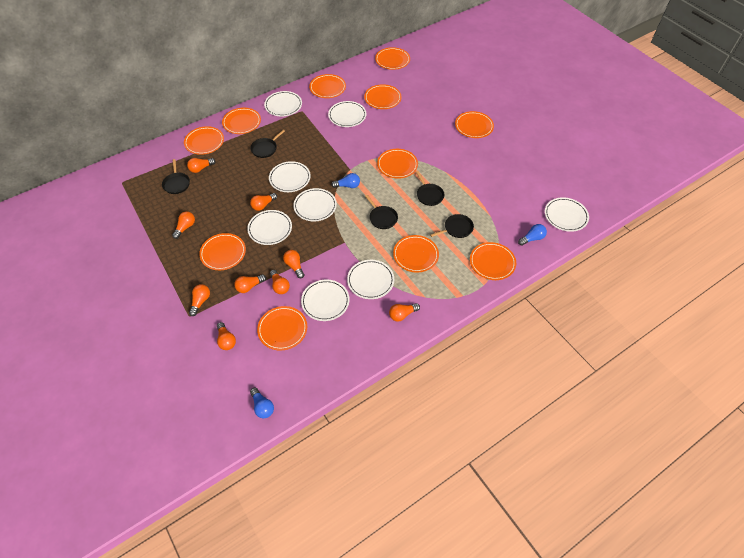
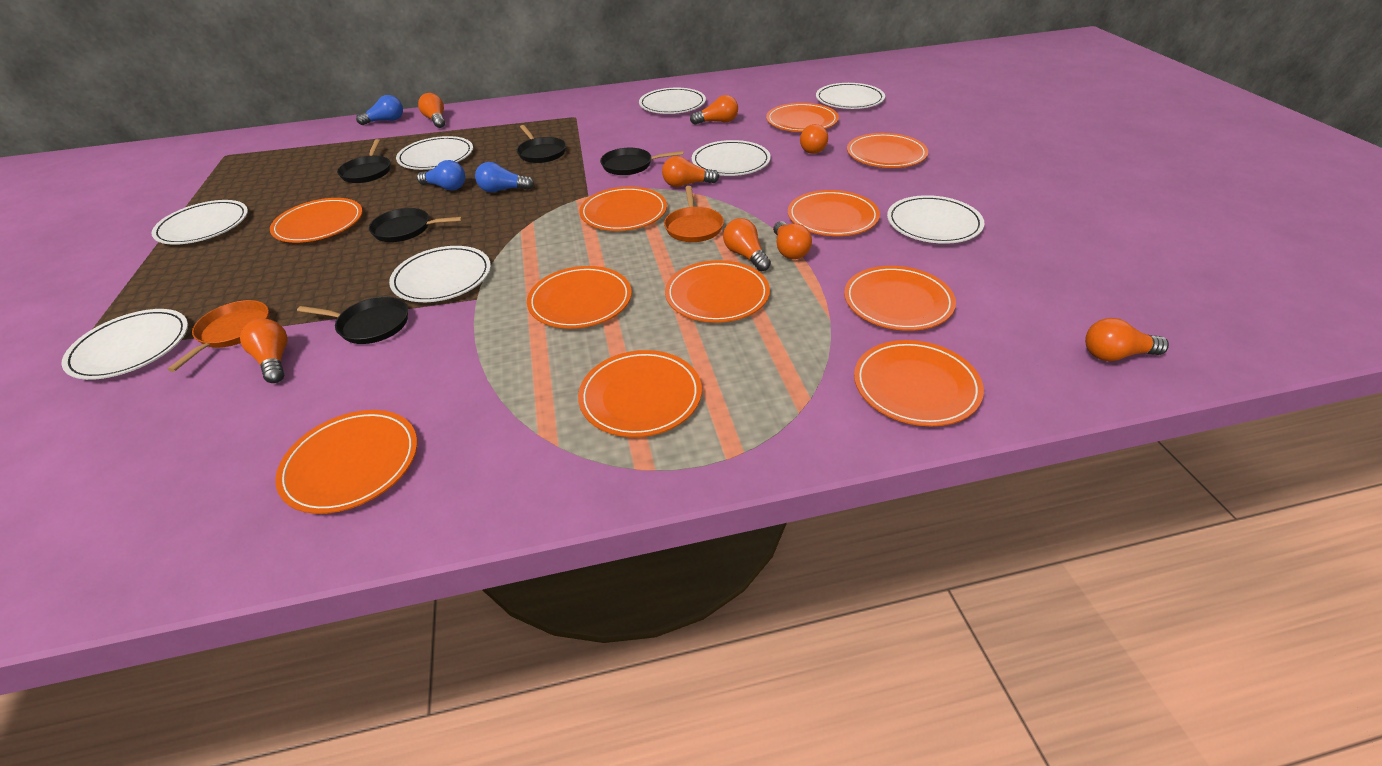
orange light bulb: [172,211,195,239] [187,158,216,173] [189,284,210,316] [217,322,236,350] [234,274,266,293] [250,193,277,211] [270,270,290,294] [283,250,304,278] [389,303,420,322] = 9 -> [240,319,288,383] [418,93,445,128] [662,156,719,187] [690,95,738,125] [723,218,771,271] [773,221,812,259] [800,124,828,154] [1085,318,1169,361] = 8
orange pan: none = 0 -> [167,300,269,372] [664,186,724,242] = 2

